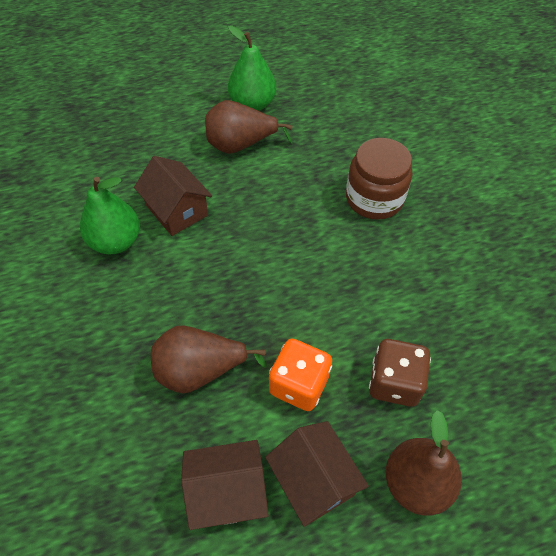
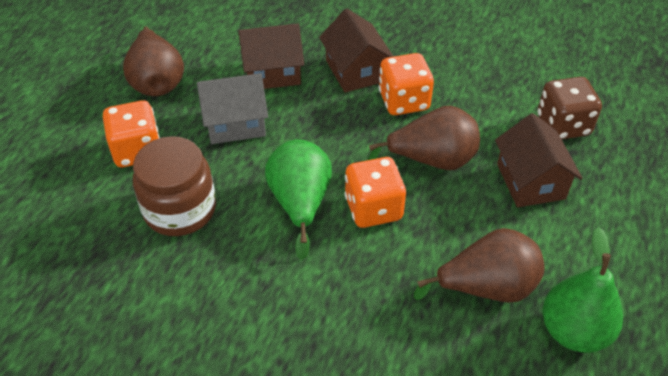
grey house: none = 0 -> [197,73,268,144] = 1
orange dice: [269,338,332,411] = 1 -> [103,100,160,167] [344,157,406,228] [379,53,434,115] = 3

